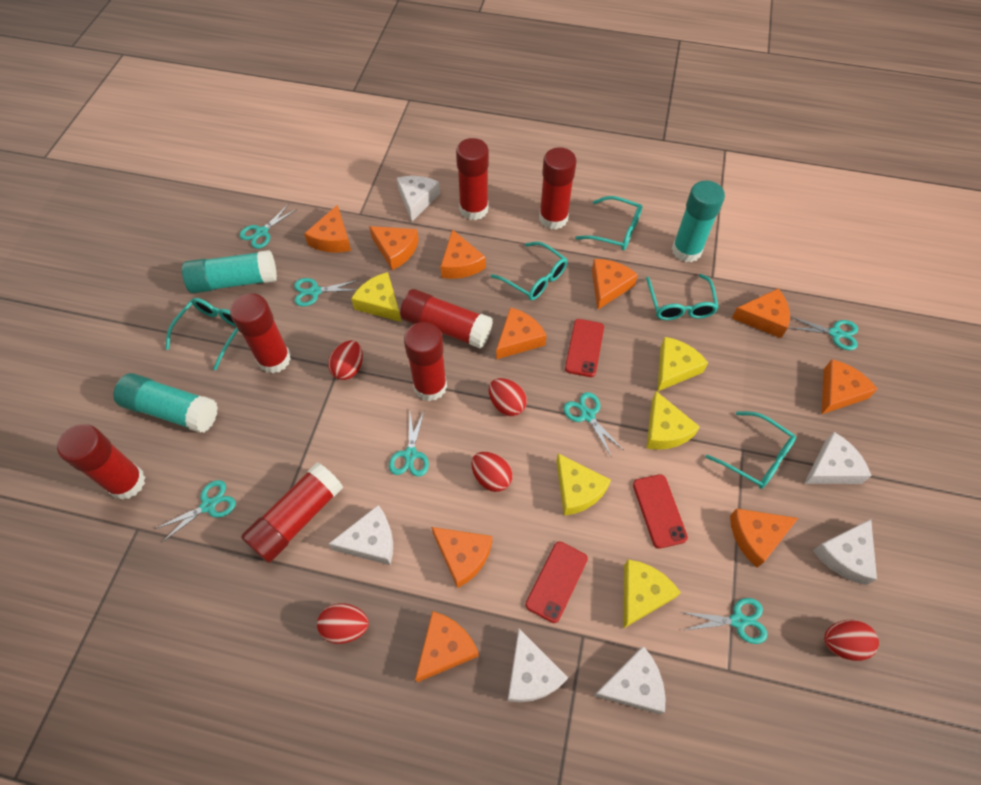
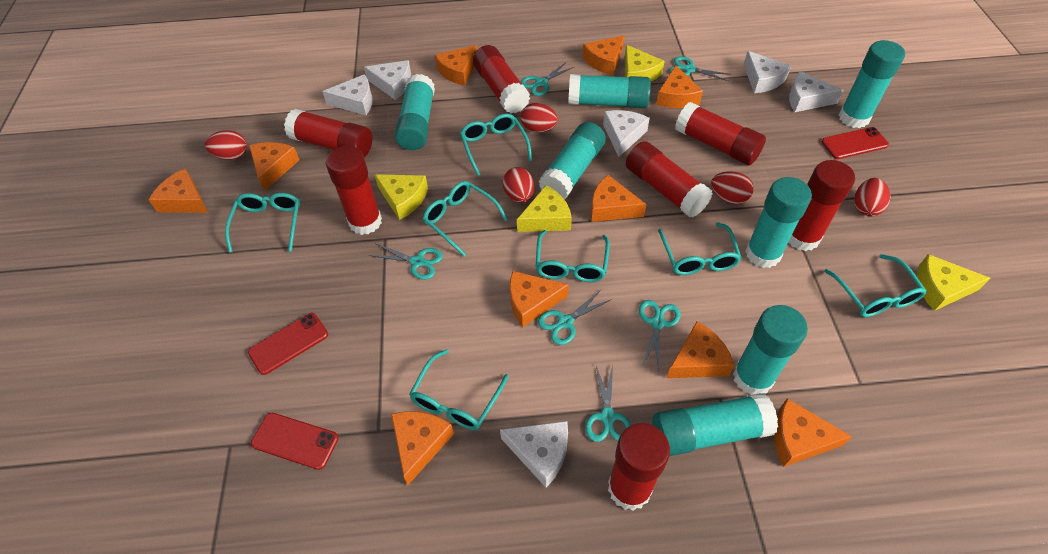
turquoise glasses: [166,298,238,370] [491,241,567,301] [575,196,642,250] [646,274,719,320] [705,411,796,489] = 5 -> [225,193,300,253] [409,349,509,430] [423,181,508,256] [460,114,532,176] [536,230,610,282] [658,222,742,275] [824,254,927,317] = 7
turquoise glue stick: [113,373,218,433] [182,250,277,294] [672,181,725,262] = 3 -> [395,74,435,150] [539,122,606,199] [568,74,651,108] [652,393,778,456] [733,305,808,395] [745,177,812,268] [839,40,905,128] = 7
turquoise scissors: [155,480,236,542] [239,204,297,249] [294,278,359,307] [389,409,429,477] [563,392,622,456] [681,598,768,644] [790,316,858,350] = 7 -> [369,243,443,280] [521,62,574,96] [538,290,612,345] [585,365,631,442] [639,300,681,370] [670,57,731,81] = 6
yellow cheese: [351,272,401,322] [556,453,611,516] [623,560,681,629] [646,391,700,450] [657,337,708,392] = 5 -> [374,174,428,220] [517,185,572,232] [625,45,665,82] [917,254,990,311] = 4

